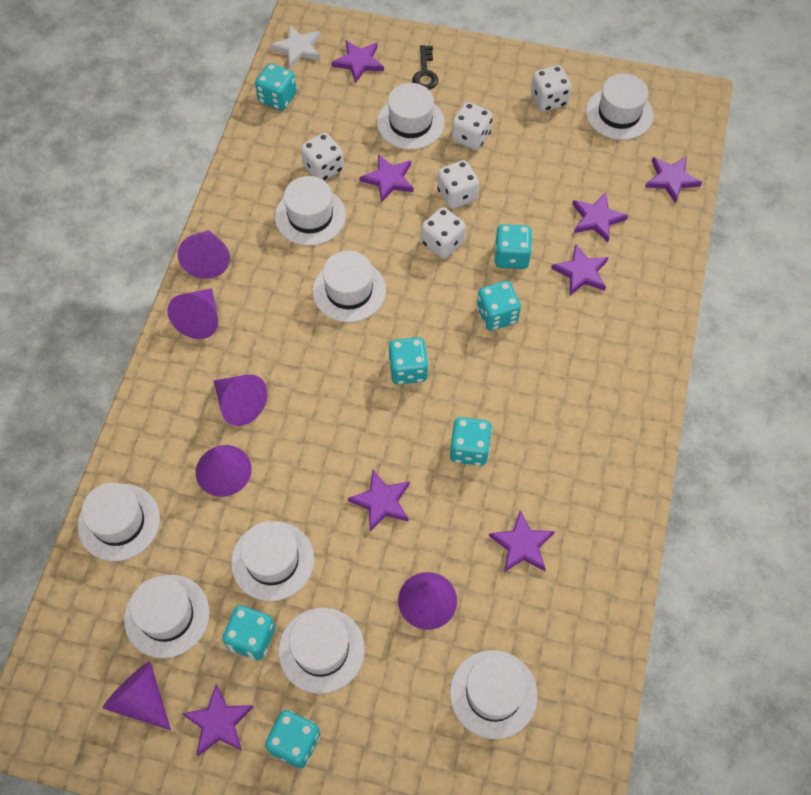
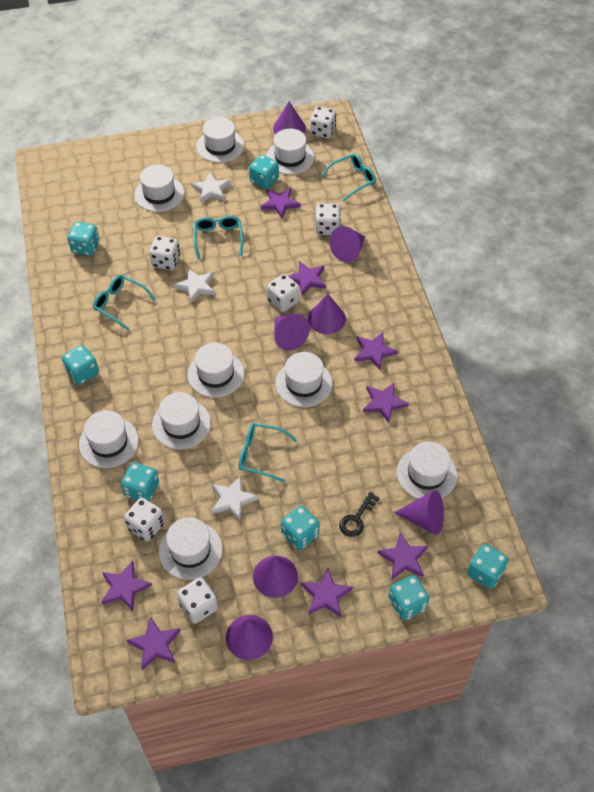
purple cone: [103,662,171,731] [167,288,218,339] [177,230,230,279] [196,445,252,497] [213,374,267,426] [398,572,457,630] = 6 -> [226,615,273,660] [253,556,298,598] [273,101,306,135] [274,314,310,351] [308,294,346,334] [330,226,365,263] [394,490,444,535] = 7
turquoise glasses: none = 0 -> [93,275,156,330] [194,216,243,259] [239,423,297,483] [321,153,376,202] = 4
white dice: [301,133,344,181] [421,207,466,259] [437,160,479,209] [452,102,493,150] [531,65,571,112] = 5 -> [124,498,165,541] [149,236,180,270] [177,577,218,624] [267,274,300,312] [310,106,336,138] [315,203,341,235] = 6
white star: [271,25,320,68] = 1 -> [174,268,215,304] [191,173,231,203] [211,475,259,521] = 3

